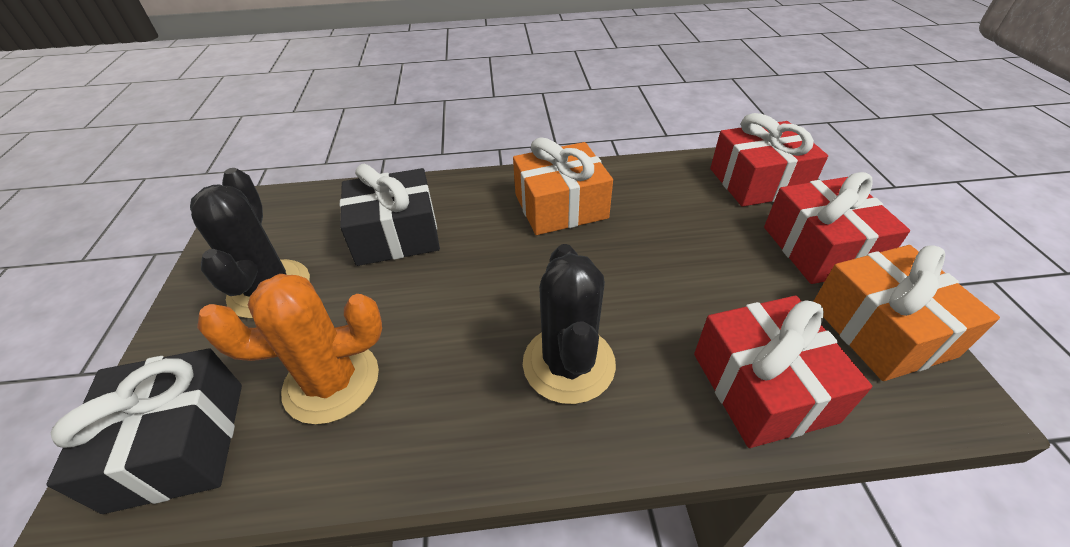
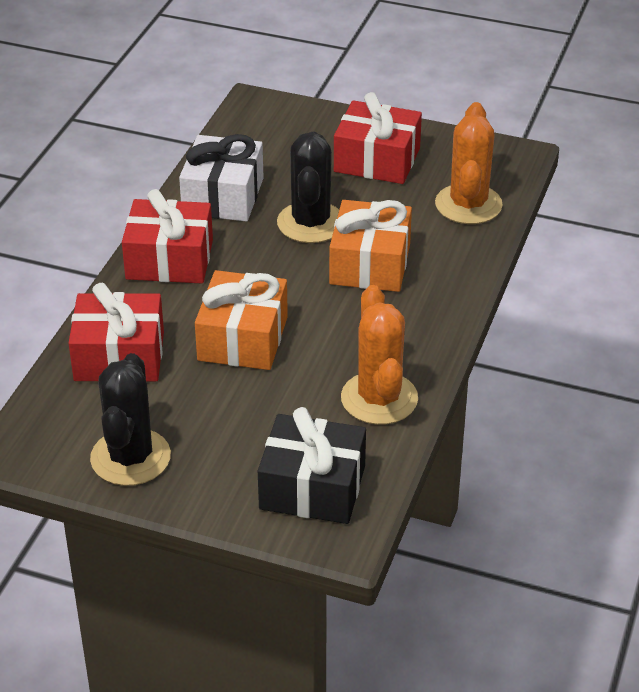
black gift: [46,349,242,514] [340,163,440,266] = 2 -> [258,407,366,524] = 1
orange cactus: [197,274,382,424] = 1 -> [341,285,418,425] [435,102,503,224] = 2
white gift: none = 0 -> [179,134,264,222] = 1

